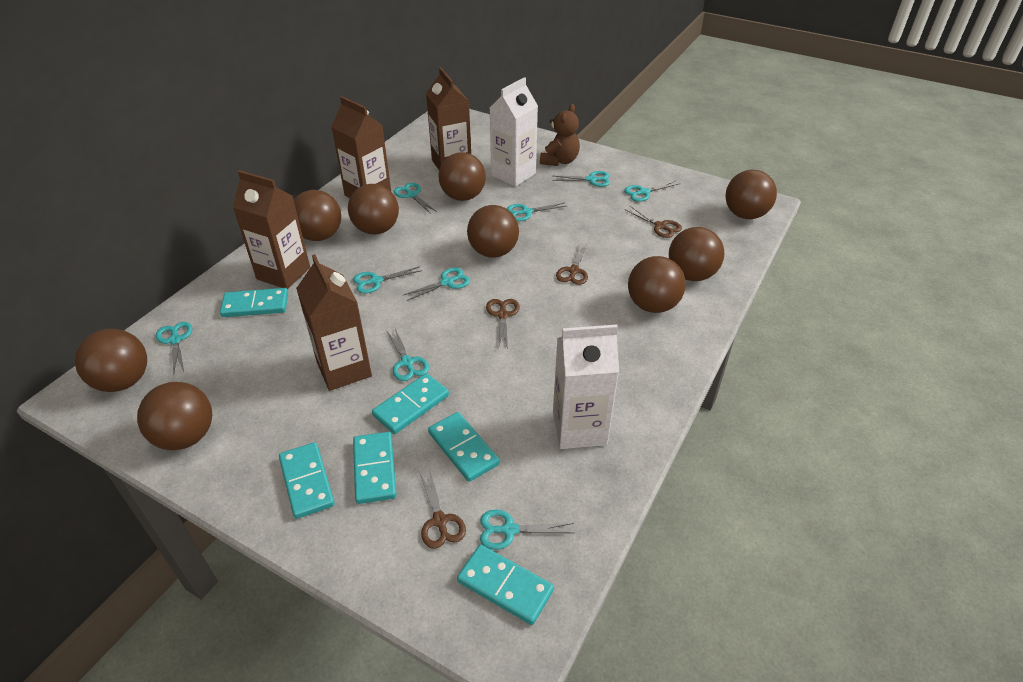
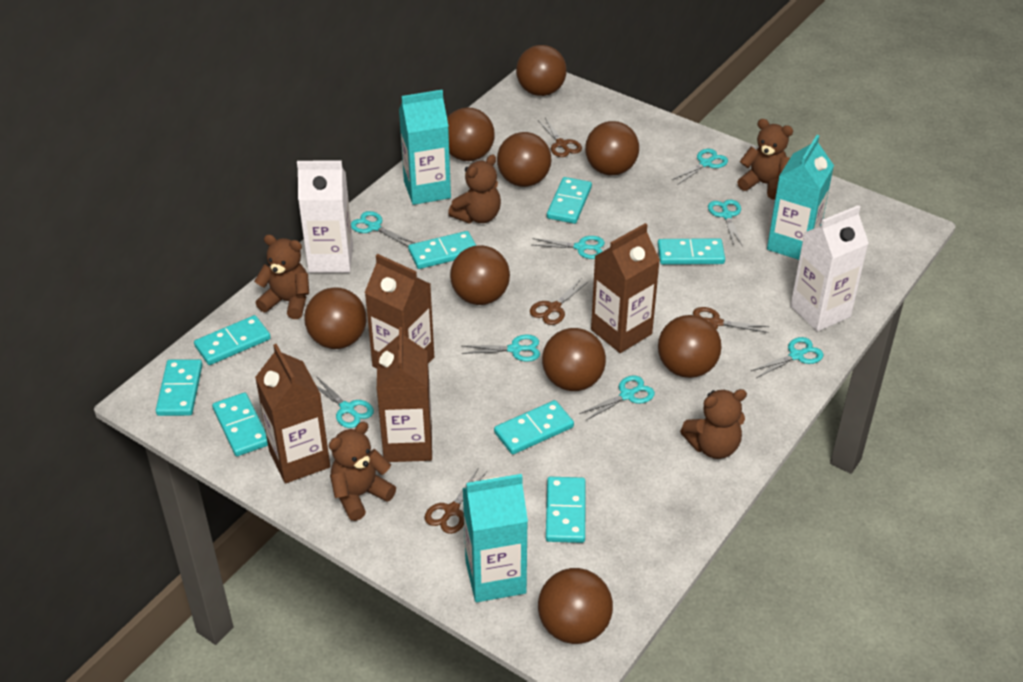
brown teddy bear: [540,104,580,166] = 1 -> [254,234,309,319] [329,422,396,521] [448,155,501,223] [680,389,747,459] [737,119,793,200] = 5
turquoise carton: none = 0 -> [399,90,451,205] [463,474,528,602] [767,135,834,260] = 3
turquoise domino: [220,288,288,317] [279,442,335,519] [353,432,396,504] [372,373,449,434] [428,412,500,482] [457,545,554,625] = 6 -> [156,359,203,416] [194,315,271,365] [212,393,268,456] [408,231,476,269] [494,400,574,454] [546,477,586,543] [547,177,592,224] [658,238,725,265] = 8
turquoise scissors: [156,322,192,375] [353,266,422,293] [386,328,429,381] [394,183,437,214] [404,267,470,301] [480,509,574,550] [507,203,567,221] [552,171,610,187] [624,181,680,202] = 9 -> [316,376,374,428] [351,211,414,246] [461,334,540,362] [532,236,605,259] [579,375,655,421] [672,149,728,184] [708,199,742,245] [751,337,824,378] = 8

